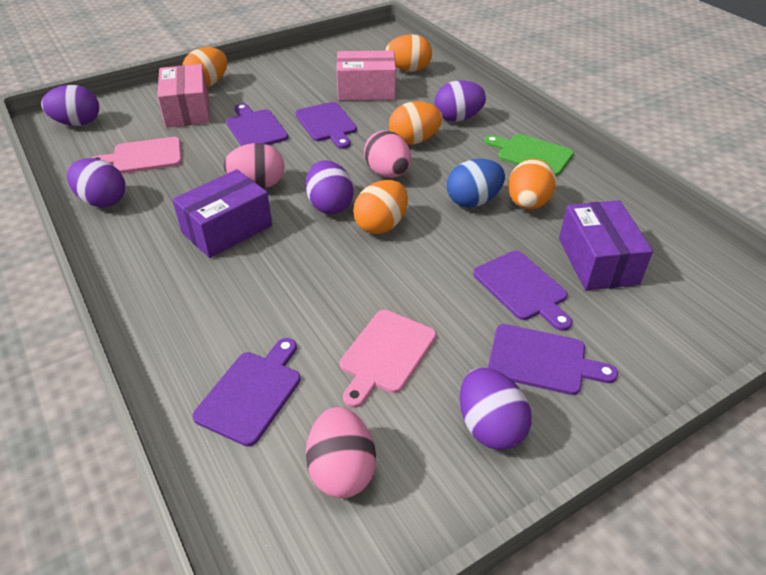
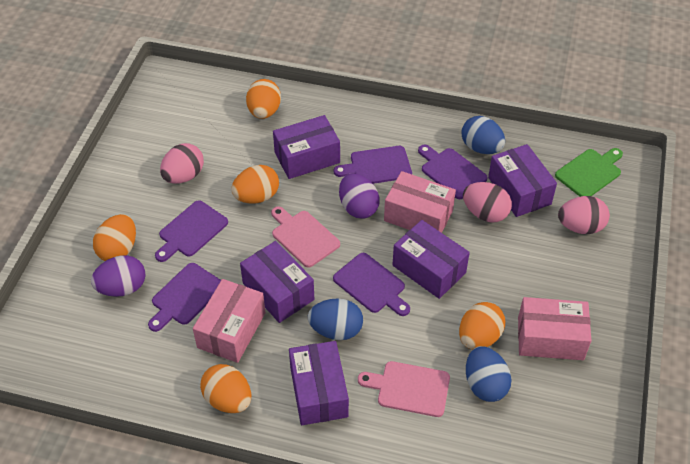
blue egg: [447,159,505,207] = 1 -> [308,298,363,340] [462,116,505,154] [466,346,512,402] = 3
pink box: [157,64,210,128] [336,50,396,101] = 2 -> [193,279,266,363] [384,171,456,233] [518,297,591,360] = 3
purple box: [172,169,272,258] [559,200,653,290] = 2 -> [240,241,314,323] [273,115,340,179] [289,341,349,425] [392,220,470,299] [488,144,557,217] = 5
purple egg: [41,85,99,126] [67,158,125,207] [306,160,354,214] [435,81,487,122] [460,368,532,450] = 5 -> [91,255,146,297] [339,173,380,219] = 2

